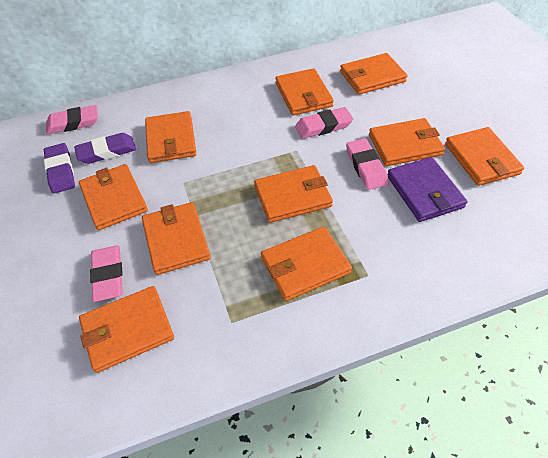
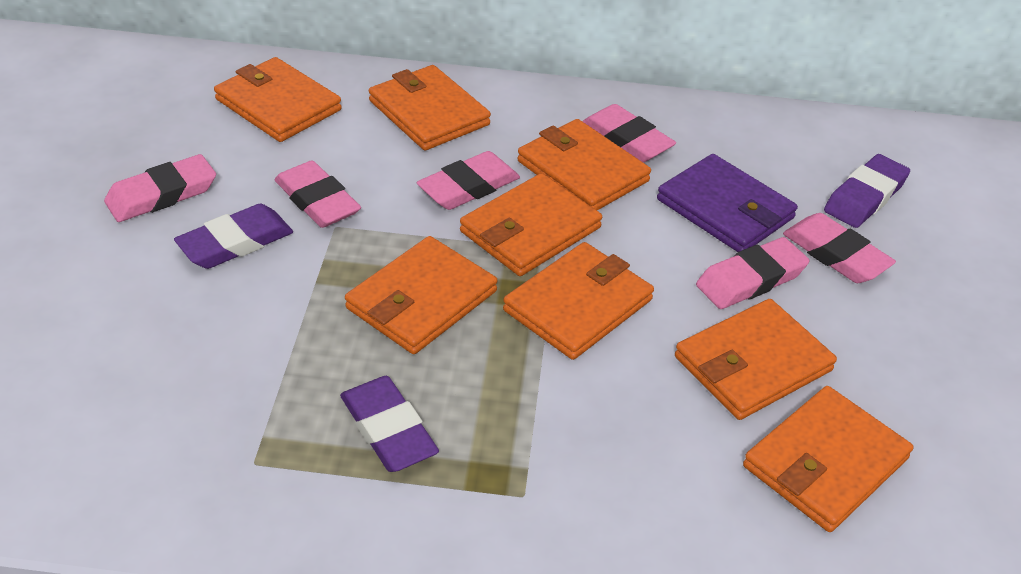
orange wallet: [79,164,148,230] [79,286,174,373] [142,202,211,275] [145,111,197,163] [254,165,333,223] [261,227,352,301] [275,68,334,115] [340,53,407,95] [369,118,445,166] [445,127,524,186] = 10 -> [214,57,342,142] [345,236,498,354] [369,65,491,150] [460,173,602,276] [503,242,654,360] [517,119,651,210] [675,299,837,420] [743,386,914,532] = 8
pink eraser: [46,105,98,134] [90,245,123,302] [295,107,353,139] [346,138,389,190] = 4 -> [104,154,216,222] [275,160,361,228] [417,151,520,210] [582,104,676,162] [696,237,809,309] [783,213,896,283] = 6
purple eraser: [44,143,75,194] [74,133,136,164] = 2 -> [174,204,293,269] [340,376,439,472] [824,154,910,228] = 3

